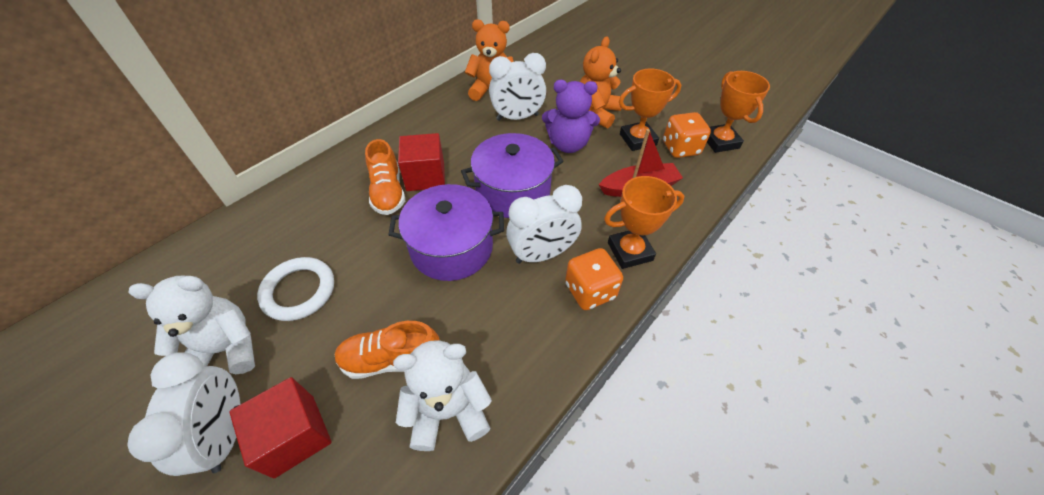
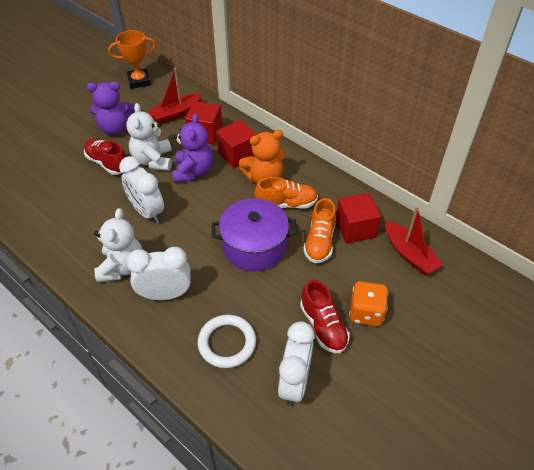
orange dice: [565,248,623,310] [663,112,711,158] = 2 -> [349,281,388,326] = 1
orange teddy bear: [465,19,514,101] [580,37,622,128] = 2 -> [239,130,285,184] = 1
orange trophy: [604,176,684,269] [619,69,681,151] [707,71,770,153] = 3 -> [108,30,157,89] = 1
purple pot: [388,184,504,281] [461,133,564,218] = 2 -> [211,198,297,271] = 1
purple teddy bear: [542,80,600,153] = 1 -> [87,82,135,135] [172,113,213,183] = 2
red boat: [599,129,683,197] = 1 -> [147,68,203,124] [385,206,444,275] = 2
red cube: [229,377,332,479] [398,133,445,191] = 2 -> [185,101,222,145] [216,120,257,168] [336,193,381,244] = 3
red shoe: none = 0 -> [84,138,126,175] [300,279,350,353] = 2

